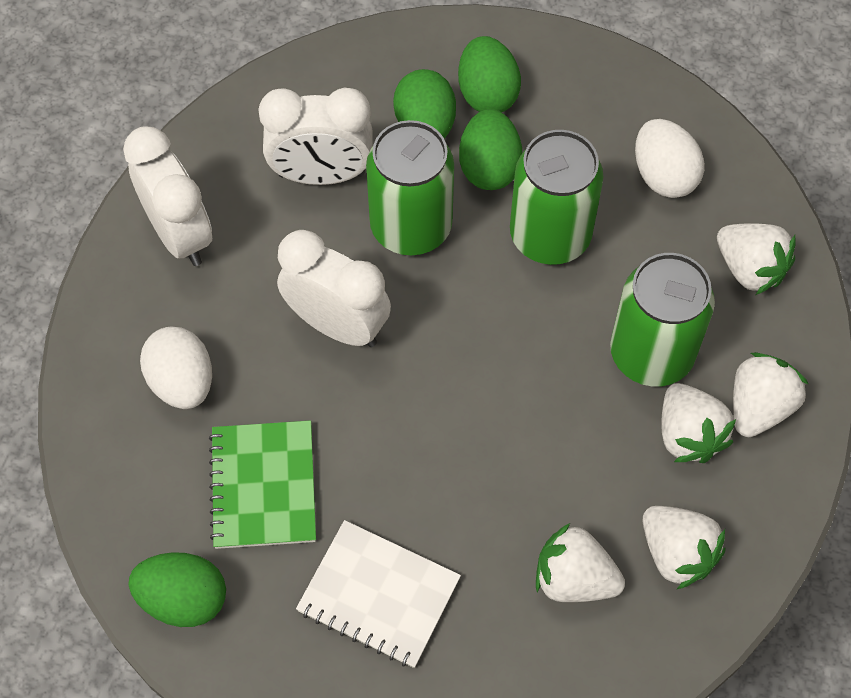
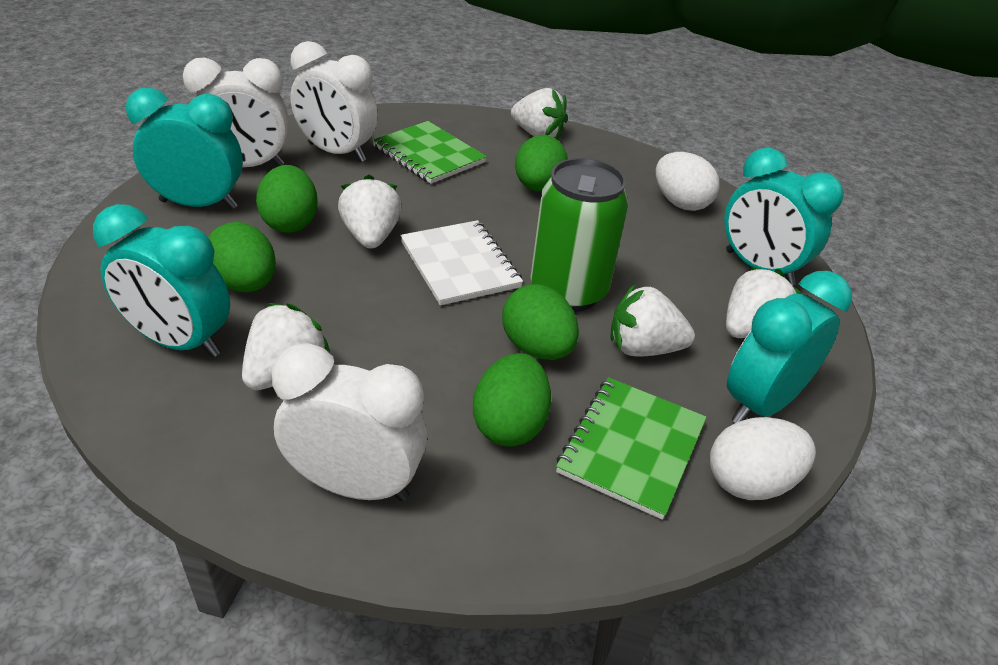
green can: [366,120,454,256] [510,130,604,265] [610,253,715,387] = 3 -> [530,158,628,312] = 1
green egg: [128,552,226,627] [393,69,456,138] [458,36,521,112] [459,109,522,190] = 4 -> [208,222,276,292] [256,165,317,233] [473,353,551,447] [502,284,579,360] [515,135,568,192] = 5
green notebook: [209,420,316,549] = 1 -> [373,121,487,184] [556,377,707,520] = 2
turquoise clock: none = 0 -> [93,204,230,357] [126,88,243,209] [724,147,844,286] [727,271,852,423] = 4

